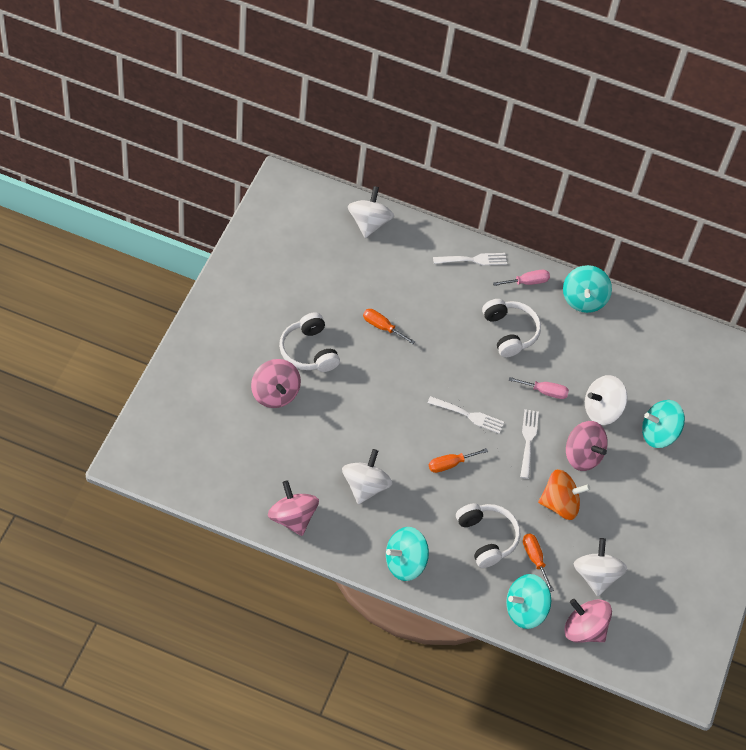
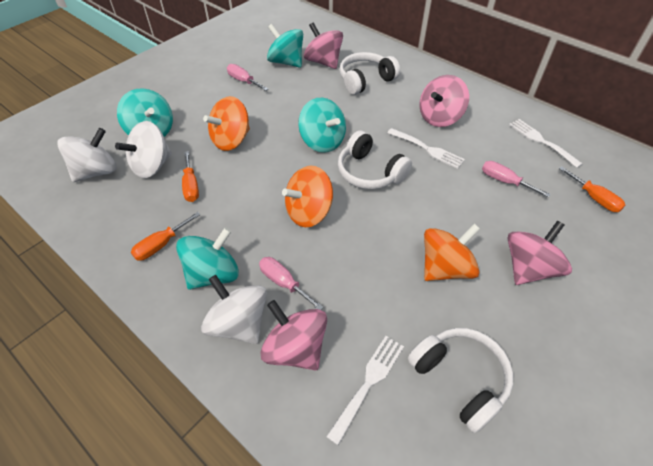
orange spinning top: [538,469,590,520] = 1 -> [203,96,250,151] [282,166,333,227] [424,224,480,281] = 3
pink screwdriver: [493,270,550,286] [509,377,569,399] = 2 -> [227,64,268,91] [259,257,324,310] [482,161,551,197] = 3
white spinning top: [342,449,392,504] [348,186,394,238] [573,538,627,596] [585,375,628,425] = 4 -> [57,128,117,182] [115,121,172,178] [201,275,267,344] = 3

